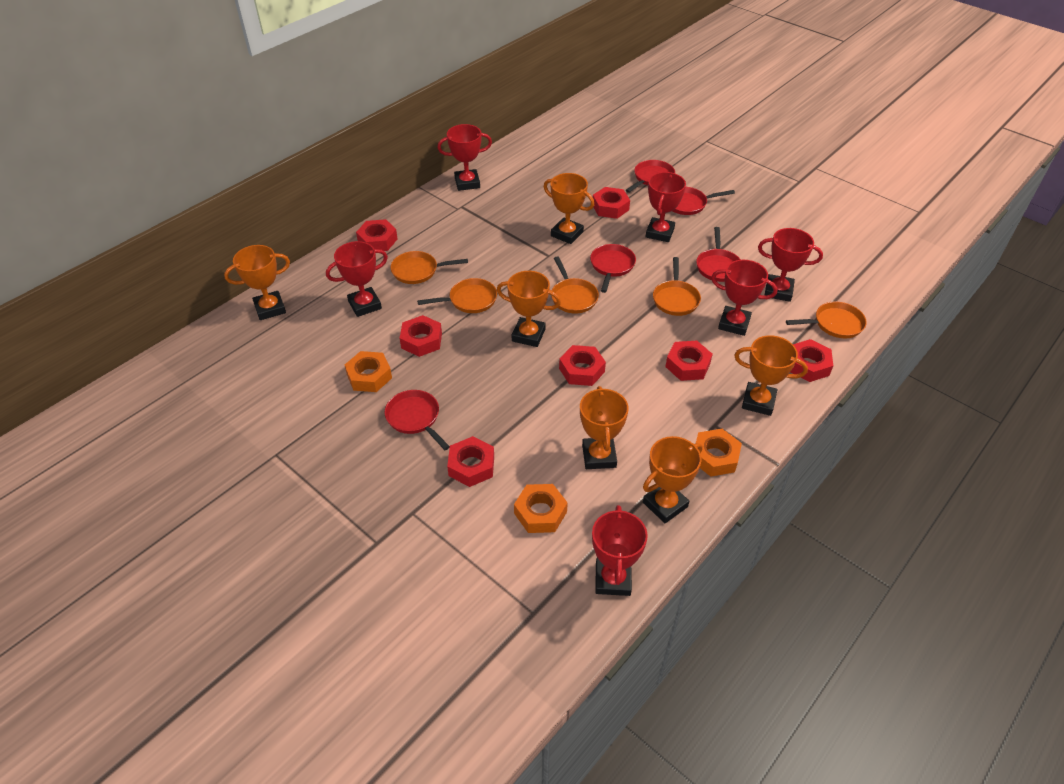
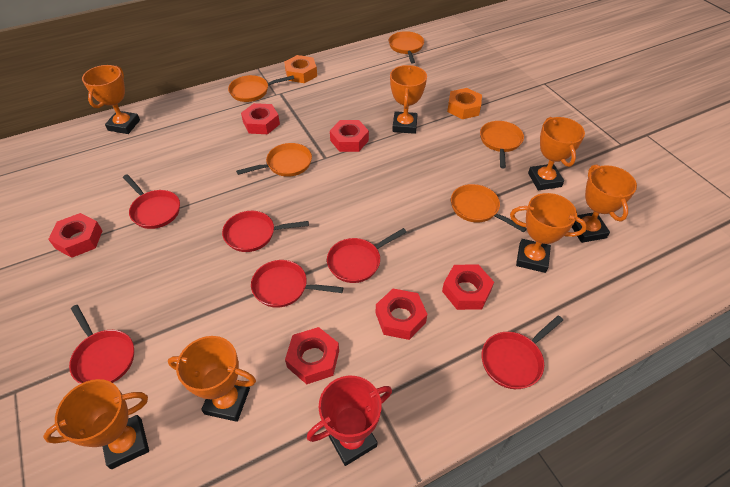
orange nut: [345,351,392,392] [514,484,568,533] [696,429,742,477] = 3 -> [284,55,317,83] [447,88,482,119] = 2
orange trophy: [224,245,290,320] [497,271,561,347] [544,173,594,244] [580,386,629,469] [643,436,703,523] [734,335,808,416] = 6 -> [43,379,149,469] [82,65,140,134] [168,336,256,422] [390,65,427,134] [510,193,587,273] [528,117,585,190] [572,164,637,243] = 7
red nut: [356,219,398,251] [400,315,442,357] [447,436,494,487] [559,345,606,386] [593,187,630,219] [665,341,713,381] [791,339,833,382] = 7 -> [48,213,103,258] [241,103,280,134] [285,327,339,384] [330,120,369,152] [376,289,427,340] [442,265,494,310] = 6
red pan: [385,390,450,450] [590,244,636,293] [626,160,675,193] [673,187,735,215] [696,227,741,282] = 5 -> [69,305,134,384] [123,174,180,229] [222,211,309,252] [251,260,343,308] [327,228,407,283] [482,316,563,389] = 6
red trophy: [326,241,388,317] [437,124,492,191] [592,505,648,596] [646,172,686,242] [711,260,778,336] [758,228,823,302] = 6 -> [307,376,392,466] = 1

